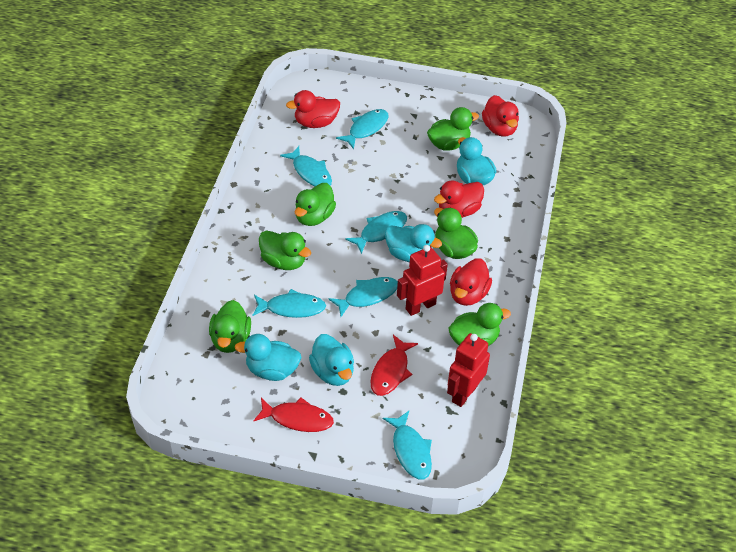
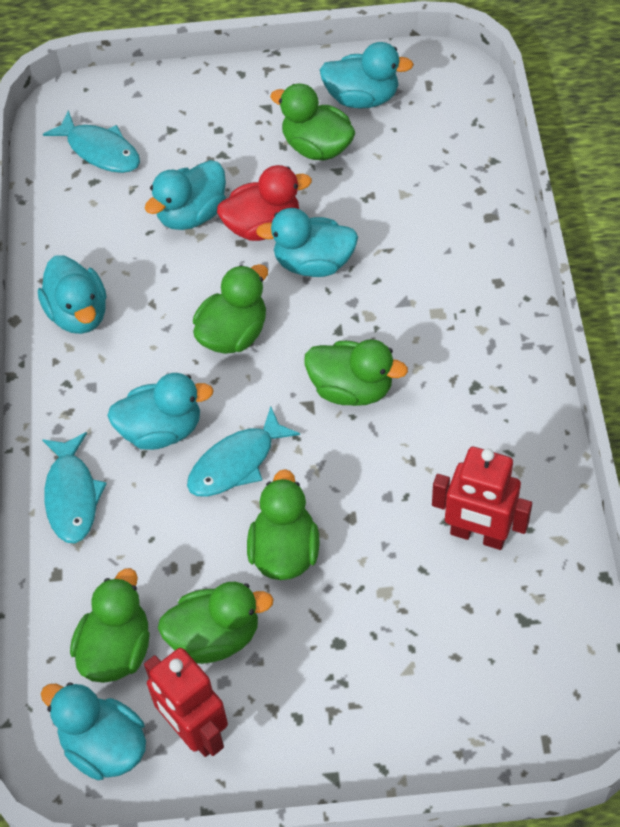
red duck: [286,90,340,128] [434,181,484,218] [450,258,492,306] [482,95,519,137] = 4 -> [217,165,312,241] = 1
red fish: [253,398,334,432] [370,335,418,396] = 2 -> none = 0
turquoise duck: [235,334,301,381] [309,334,354,386] [385,224,442,262] [457,137,497,185] = 4 -> [38,256,106,334] [41,682,146,780] [107,373,214,450] [145,160,226,230] [256,208,358,277] [320,42,414,109] = 6
turquoise fish: [252,289,326,318] [280,146,332,186] [328,277,398,317] [336,109,389,149] [345,211,407,254] [383,411,432,479] = 6 -> [42,432,107,544] [43,110,140,173] [187,406,300,497] = 3

